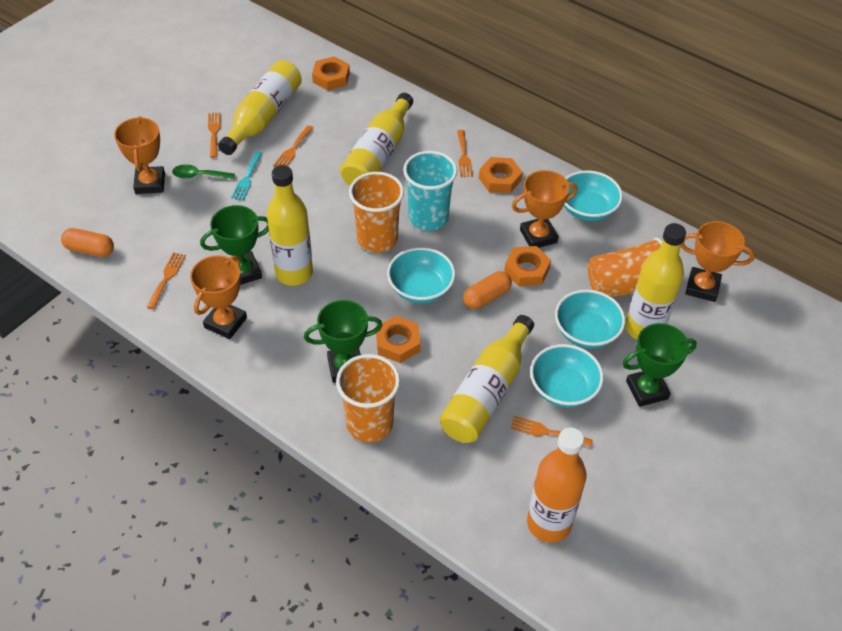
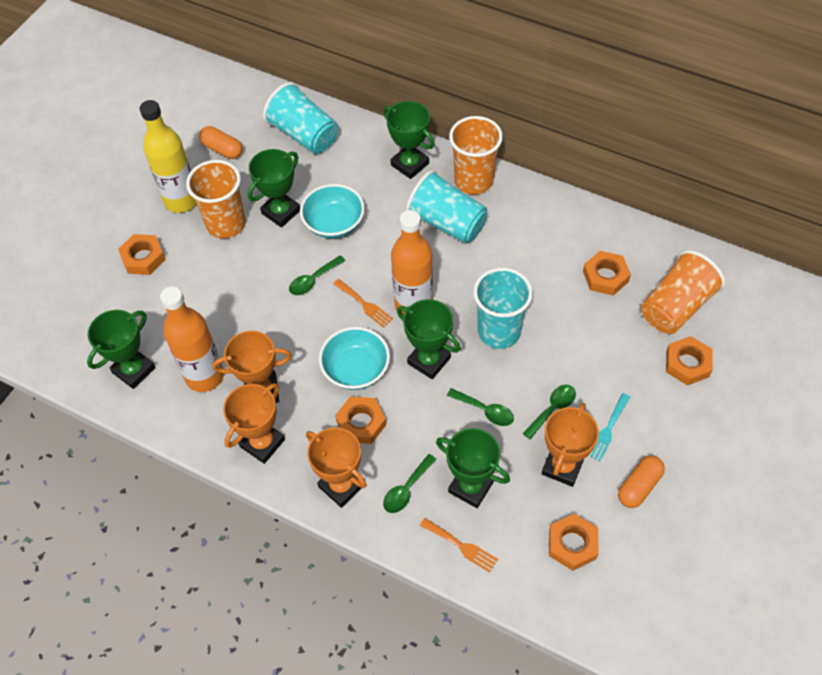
green spoon: [172,164,235,180] = 1 -> [289,255,345,295] [383,454,437,513] [447,388,514,426] [523,385,576,439] = 4
green trophy: [200,205,269,285] [304,300,383,383] [622,323,697,407] = 3 -> [87,310,156,389] [248,149,300,227] [383,101,435,179] [397,299,461,379] [436,428,510,508] = 5
orange bottle: [527,427,587,543] = 1 -> [160,286,224,392] [391,210,433,315] = 2
orange fork: [147,252,186,309] [208,112,221,158] [273,125,313,167] [457,130,473,177] [510,416,593,447] = 5 -> [333,279,393,328] [420,518,498,573] = 2
orange nut: [312,57,350,90] [376,316,421,363] [479,157,523,193] [504,246,551,286] = 4 -> [118,234,166,275] [335,397,386,444] [549,513,598,571] [583,251,631,295] [666,336,713,386] = 5
turquoise bowl: [387,247,455,304] [530,344,604,407] [555,289,625,349] [564,171,623,221] = 4 -> [300,184,365,239] [319,327,390,390] = 2
turquoise cup: [403,151,457,231] = 1 -> [263,82,338,154] [406,170,488,244] [473,267,533,349] = 3
yellow bottle: [218,60,302,155] [267,165,313,286] [340,93,413,186] [440,315,534,443] [625,223,686,340] = 5 -> [140,100,196,213] = 1

